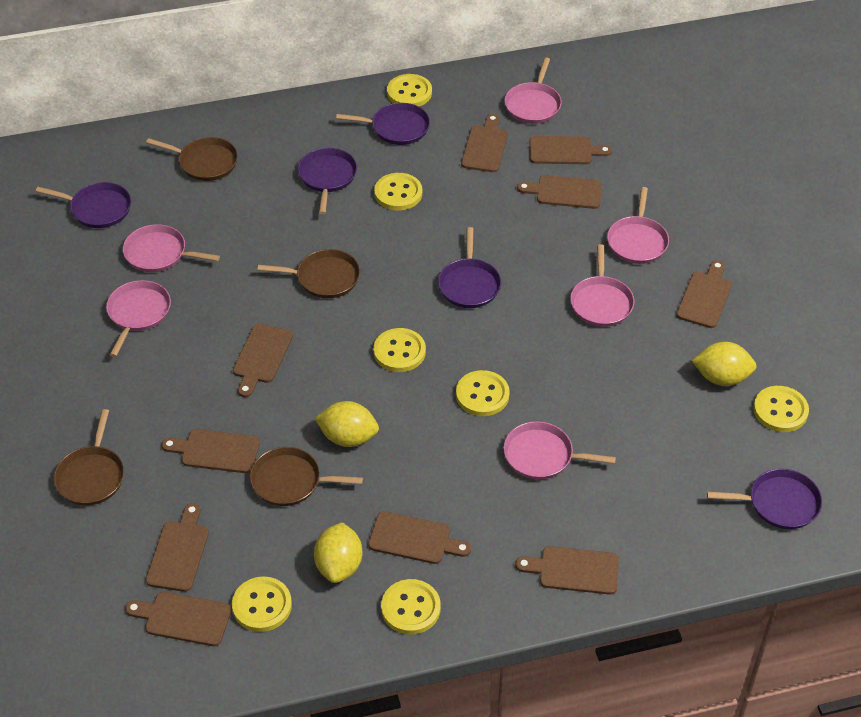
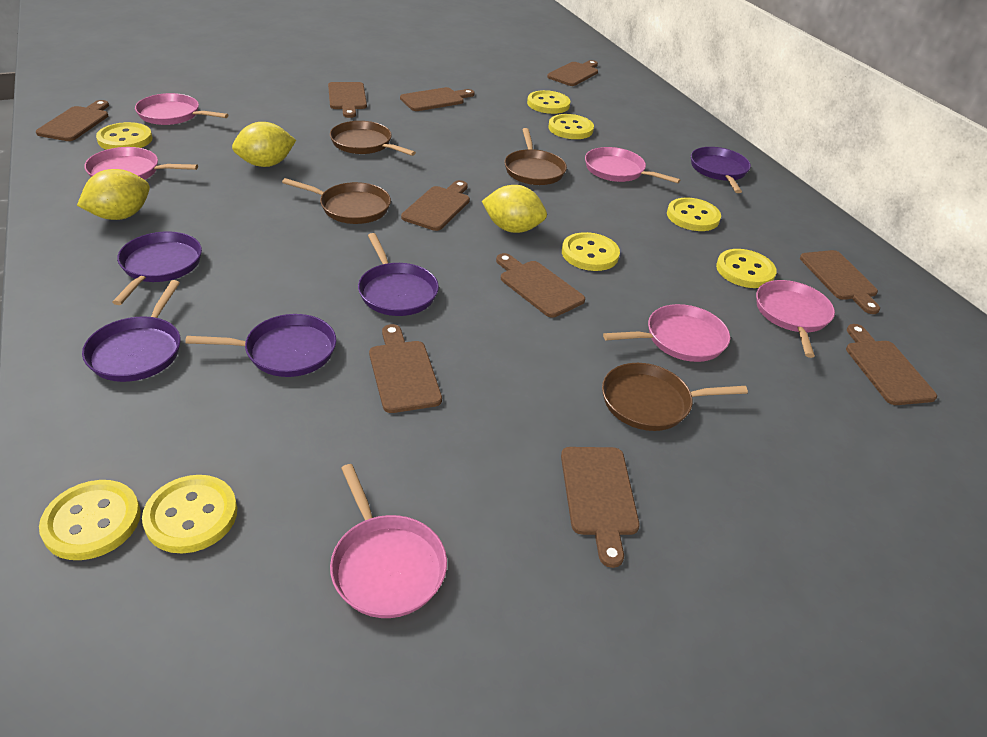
yellow button: [232,576,292,632] [373,328,426,372] [374,173,422,211] [381,579,441,635] [387,74,432,106] [456,370,510,416] [753,386,809,432] = 7 -> [39,480,141,560] [96,122,153,150] [142,475,237,553] [527,90,571,114] [548,114,594,139] [562,232,620,271] [667,198,721,231] [716,249,777,288] = 8

